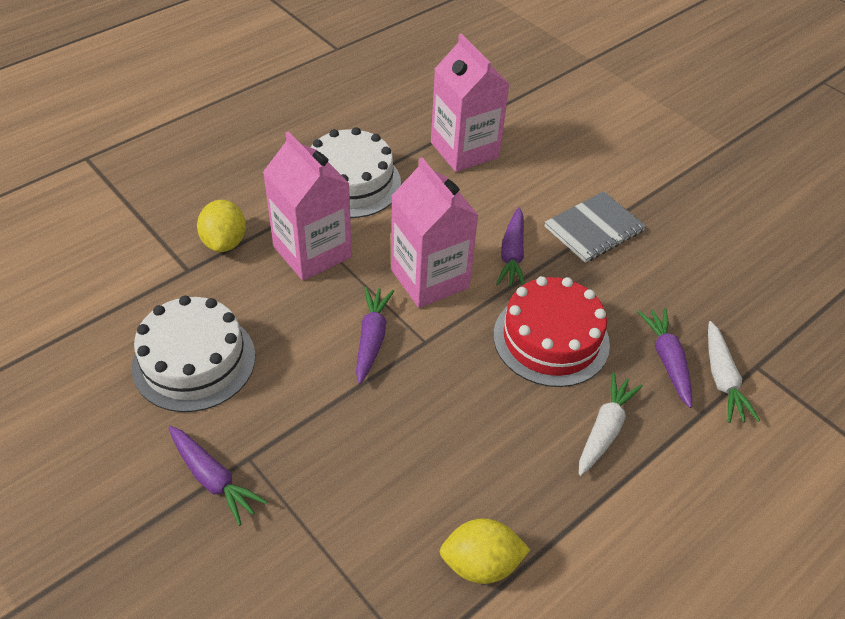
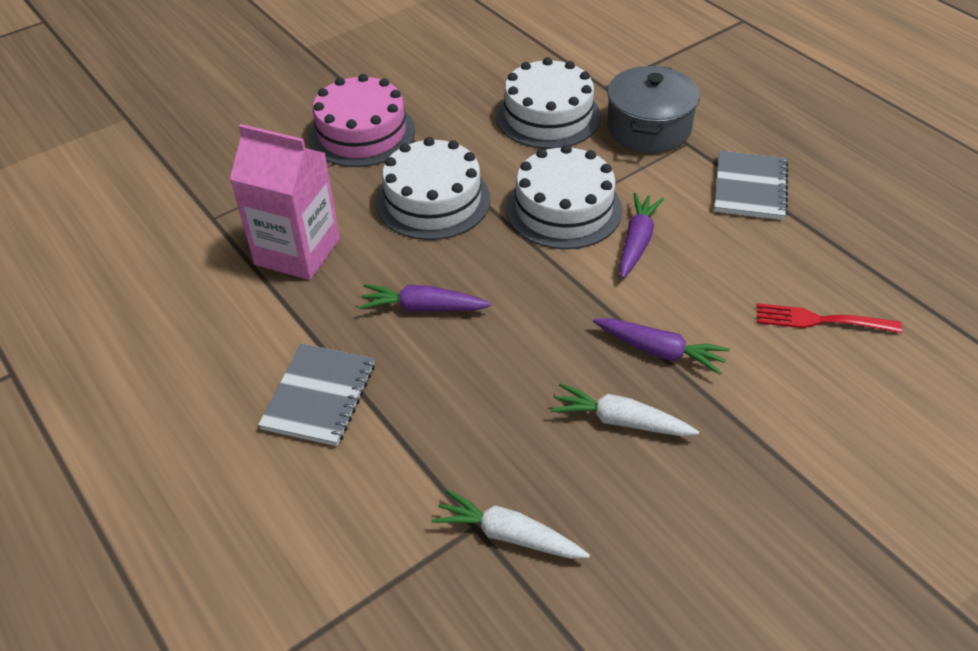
grey notebook: [544,191,646,263] = 1 -> [258,343,375,446] [714,151,788,220] = 2
grey pot: none = 0 -> [607,65,700,153] = 1
pink cake: none = 0 -> [309,74,415,167] = 1
pink carton: [263,131,352,281] [391,157,479,308] [431,34,510,172] = 3 -> [230,124,340,280] = 1
purple carrot: [168,426,268,526] [356,287,394,384] [496,207,525,287] [638,308,692,408] = 4 -> [358,284,492,312] [593,318,730,375] [619,193,664,278] = 3
red cake: [493,276,610,387] = 1 -> none = 0
red fork: none = 0 -> [757,303,902,333] = 1
white cake: [132,295,255,412] [311,127,401,218] = 2 -> [376,137,491,240] [496,57,601,149] [506,145,622,249] = 3
yellow lemon: [197,200,246,252] [440,518,530,584] = 2 -> none = 0

